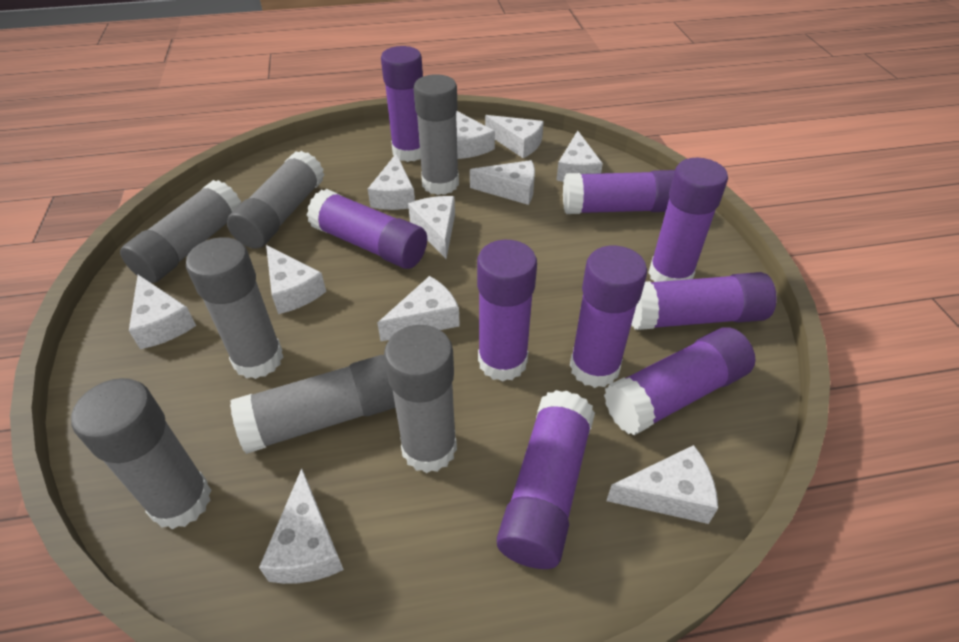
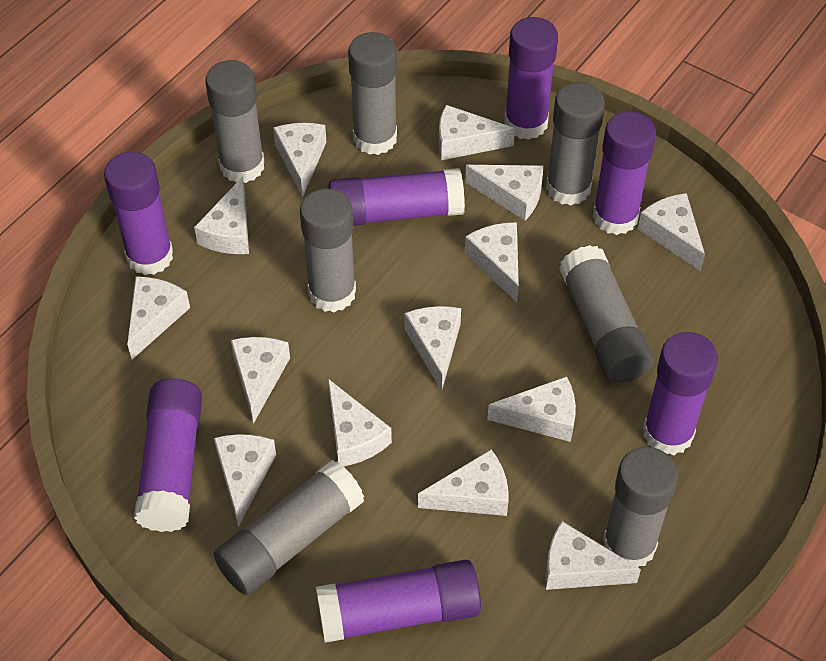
purple glue stick: [307,189,427,269] [381,46,423,162] [477,240,537,382] [497,390,595,569] [563,170,675,214] [570,246,647,388] [604,327,755,435] [631,272,777,330] [648,158,728,282] = 9 -> [104,152,173,275] [134,378,202,532] [316,560,481,643] [328,168,465,226] [504,17,558,140] [593,111,656,235] [643,332,718,455] = 7
white cheese: [129,275,196,349] [259,468,344,584] [266,245,326,314] [368,153,415,210] [377,276,460,341] [408,196,455,259] [456,111,495,159] [470,160,535,205] [485,115,544,158] [557,131,603,182] [606,445,718,524] = 11 -> [127,276,190,359] [194,177,249,254] [214,434,276,527] [231,337,290,424] [273,123,326,197] [328,379,392,466] [405,306,461,391] [418,449,508,516] [439,105,515,160] [465,165,543,221] [465,222,519,302] [487,376,576,442] [545,521,641,590] [638,193,705,271] = 14

